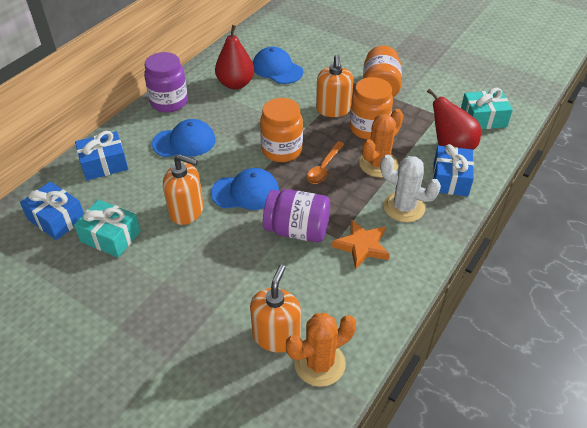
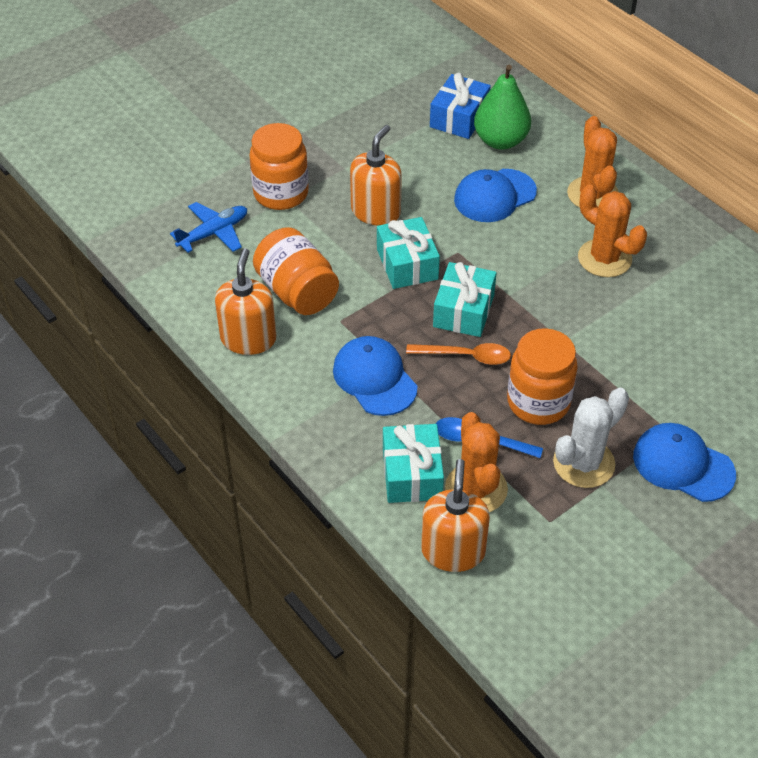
blue gift: [20,181,84,240] [75,131,128,180] [433,144,474,196] = 3 -> [430,73,491,139] = 1
blue plane: none = 0 -> [170,202,247,253] = 1
blue spoon: none = 0 -> [436,417,543,458] = 1
green pear: none = 0 -> [474,65,531,150] = 1
orange cactus: [286,313,356,387] [359,109,403,177] = 2 -> [445,412,508,512] [567,116,619,208] [578,184,647,277] = 3
orange star: [332,219,390,270] = 1 -> none = 0
purple jar: [144,52,188,113] [263,189,330,242] = 2 -> none = 0
red pear: [215,25,254,89] [427,88,481,150] = 2 -> none = 0
turquoise gift: [74,200,141,257] [461,88,513,129] = 2 -> [377,217,440,289] [383,424,444,503] [433,262,496,337] = 3

